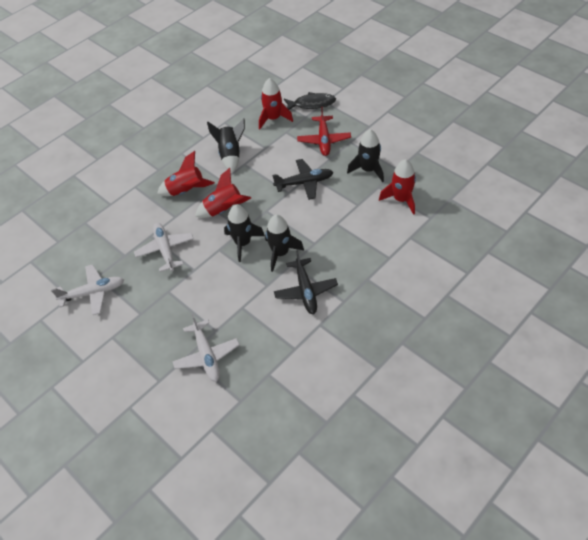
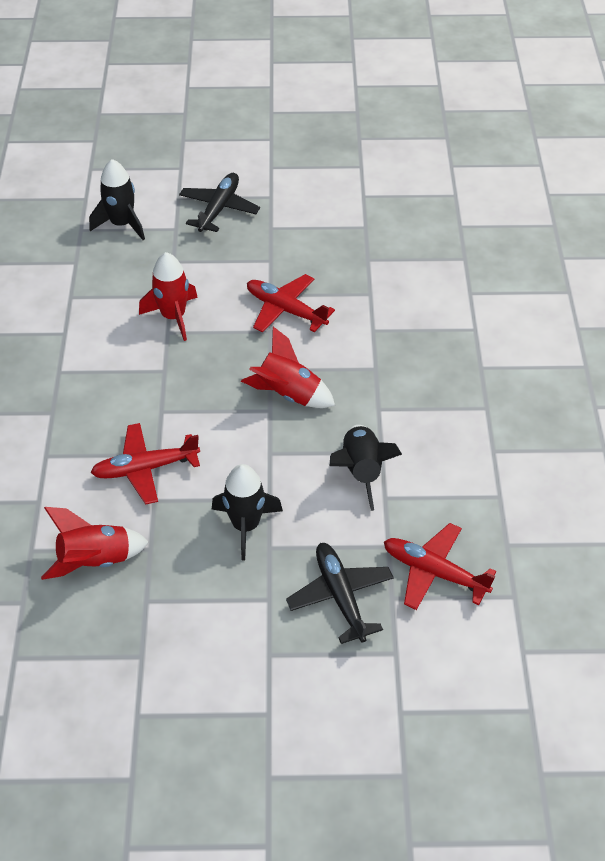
black fish: [284,92,336,110] = 1 -> none = 0
black rocket: [207,118,245,173] [224,205,265,262] [265,215,304,272] [347,129,384,182] = 4 -> [89,159,145,240] [212,464,283,560] [330,425,402,511] = 3
red plane: [297,106,351,156] = 1 -> [90,423,200,505] [247,274,335,333] [384,523,496,610] = 3
red rocket: [157,151,215,196] [195,168,251,218] [259,78,293,129] [379,159,416,215] = 4 -> [41,507,149,580] [139,252,198,341] [241,327,335,408] = 3
white plane: [51,264,124,315] [134,223,194,272] [172,314,240,382] = 3 -> none = 0

